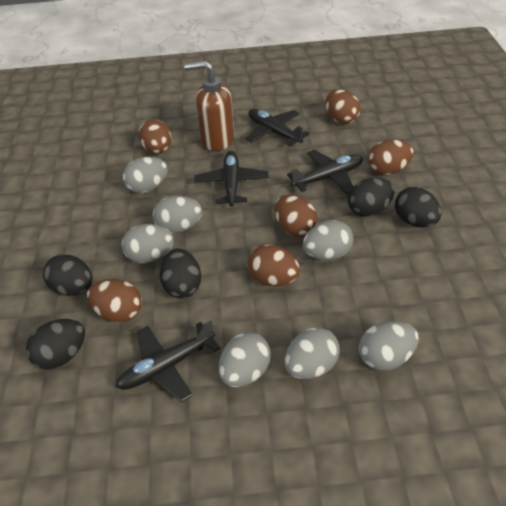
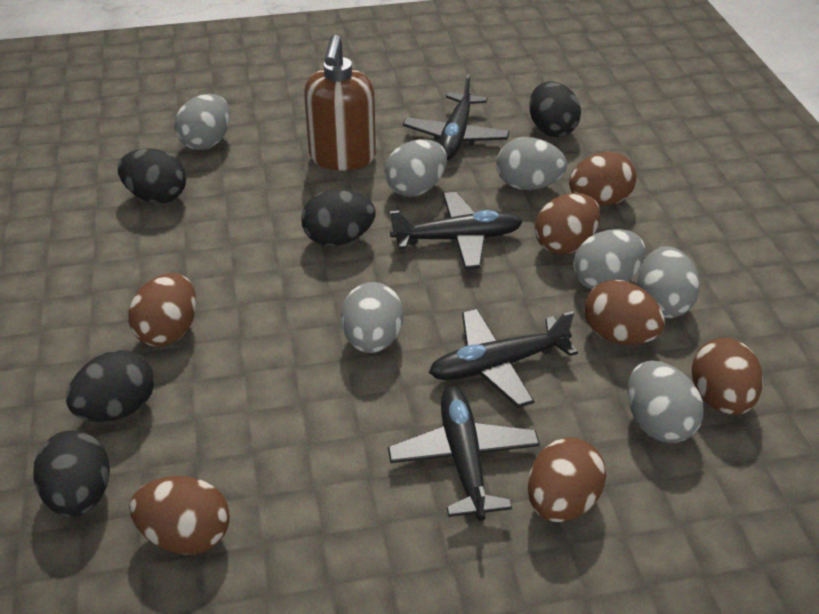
brown egg: [87,279,142,323] [138,119,171,154] [248,245,300,286] [275,194,318,237] [325,89,361,124] [368,139,414,175] = 6 -> [128,273,196,347] [129,476,230,554] [528,437,606,522] [535,193,600,255] [569,152,637,206] [584,280,664,345] [692,338,763,415] = 7

